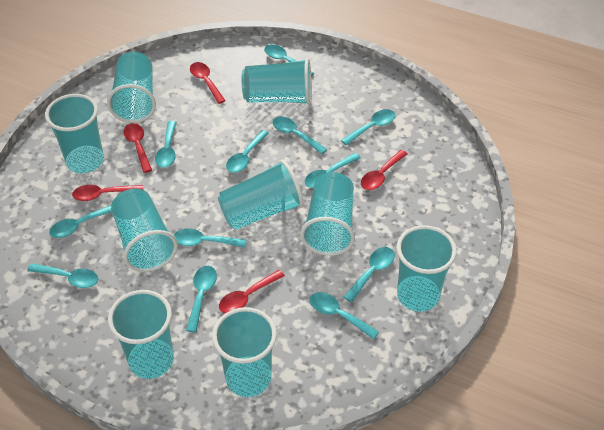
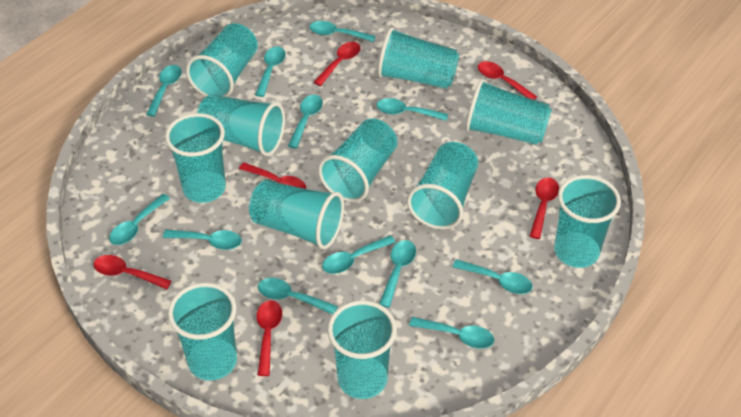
red spoon: [72,185,143,201] [123,123,152,173] [190,62,226,104] [219,270,285,313] [361,150,407,190] = 5 -> [93,255,172,289] [239,162,306,189] [257,300,282,376] [314,42,360,86] [478,61,537,100] [530,178,559,239] = 6
turquoise cup: [45,94,104,173] [107,52,156,123] [108,290,174,379] [111,188,178,272] [212,307,277,397] [218,160,304,230] [242,58,312,105] [300,172,355,256] [397,225,457,312] = 9 -> [165,113,226,203] [168,283,237,381] [186,23,258,97] [197,94,285,156] [249,180,344,249] [318,118,397,202] [328,301,397,399] [378,27,459,89] [407,142,478,230] [465,79,552,145] [554,175,621,268] = 11

